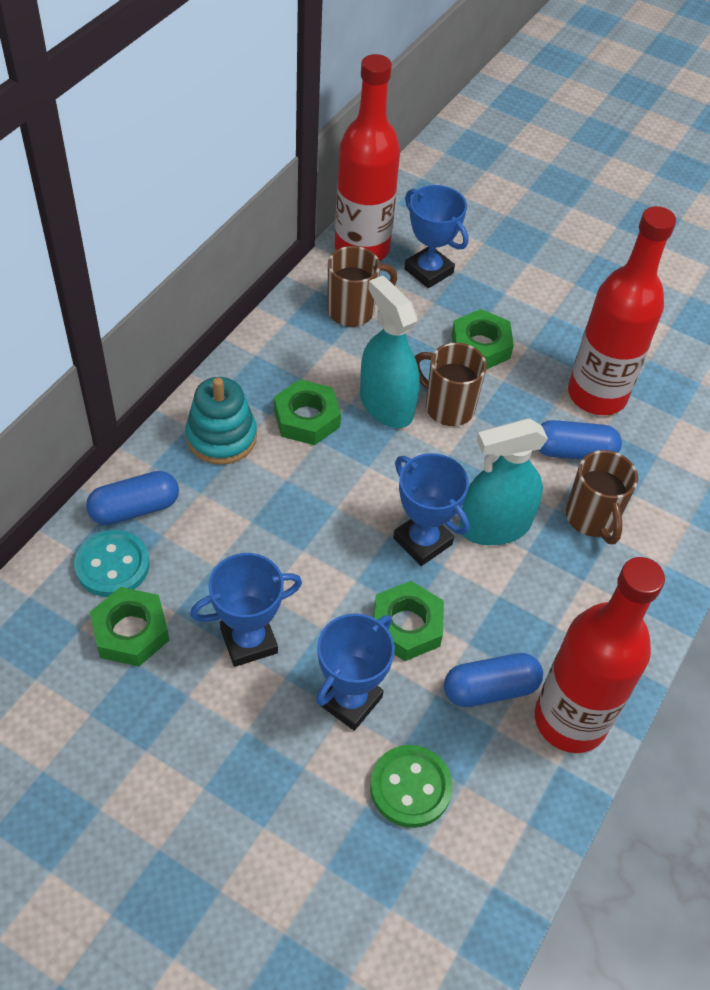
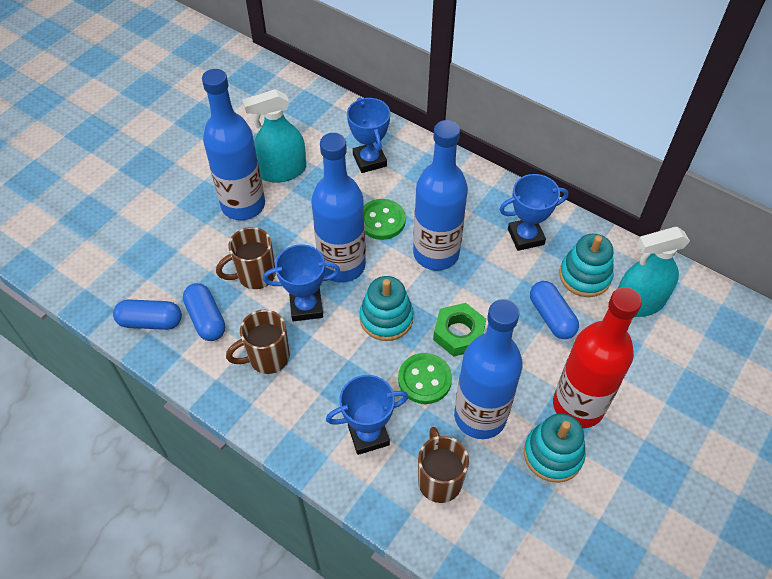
blue bottle: none = 0 -> [202,69,265,220] [311,133,366,283] [413,120,468,270] [454,299,523,439] = 4
green button: [370,745,452,828] = 1 -> [364,199,406,240] [398,353,452,404] = 2
green nut: [90,587,169,666] [274,379,341,445] [374,581,444,661] [452,309,514,370] = 4 -> [433,303,486,357] = 1
red bottle: [335,54,400,261] [535,557,665,753] [568,206,676,415] = 3 -> [553,287,642,428] = 1
turquoise button: [74,530,150,597] = 1 -> none = 0
turquoise stacking toy: [186,377,257,465] = 1 -> [360,276,414,341] [524,413,586,483] [559,234,614,297] = 3

